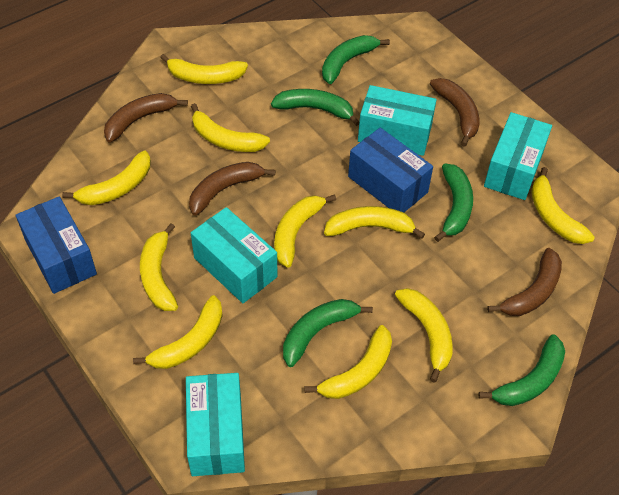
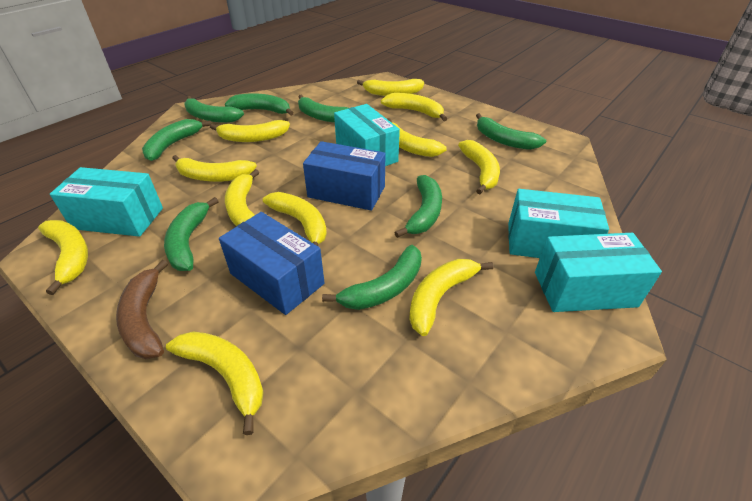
brown banana: [104,93,188,143] [189,162,275,216] [430,78,479,147] [487,248,562,316] = 4 -> [116,260,168,359] = 1
green banana: [271,89,360,126] [283,299,373,367] [322,35,390,84] [434,163,473,242] [479,334,565,406] = 5 -> [142,119,211,161] [164,197,219,271] [184,96,244,123] [225,93,294,116] [298,95,348,123] [322,245,422,310] [394,175,442,238] [476,113,546,150] = 8
yellow banana: [62,151,151,205] [133,295,223,369] [140,223,178,311] [160,54,248,84] [191,103,270,152] [274,194,336,268] [304,325,392,399] [324,206,425,239] [395,288,453,383] [531,167,595,244] = 10 -> [38,220,88,295] [166,331,264,435] [172,155,257,182] [210,120,290,142] [225,169,259,227] [263,192,327,246] [357,79,424,96] [381,93,447,121] [387,118,447,157] [409,259,494,336] [458,140,500,195] = 11

